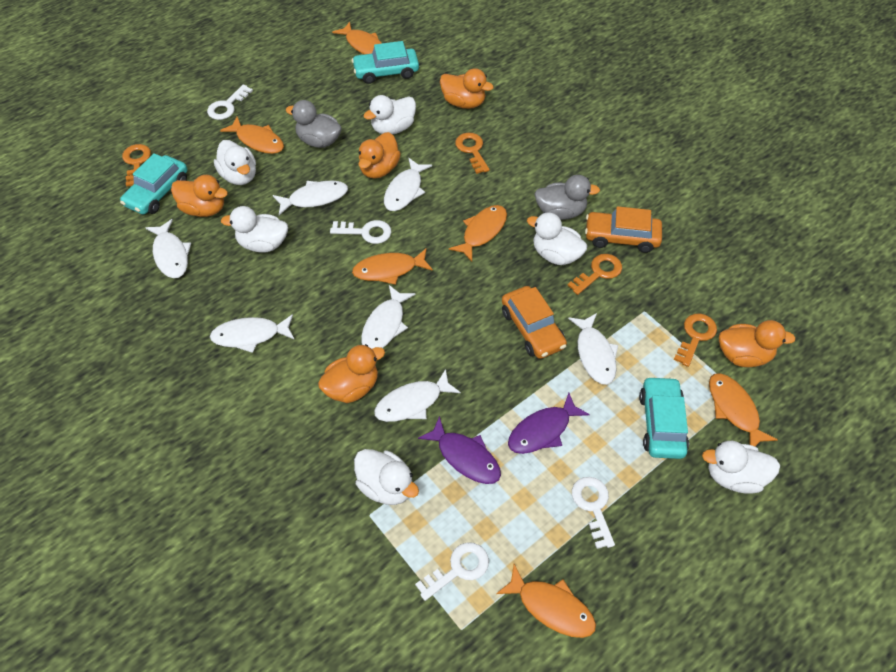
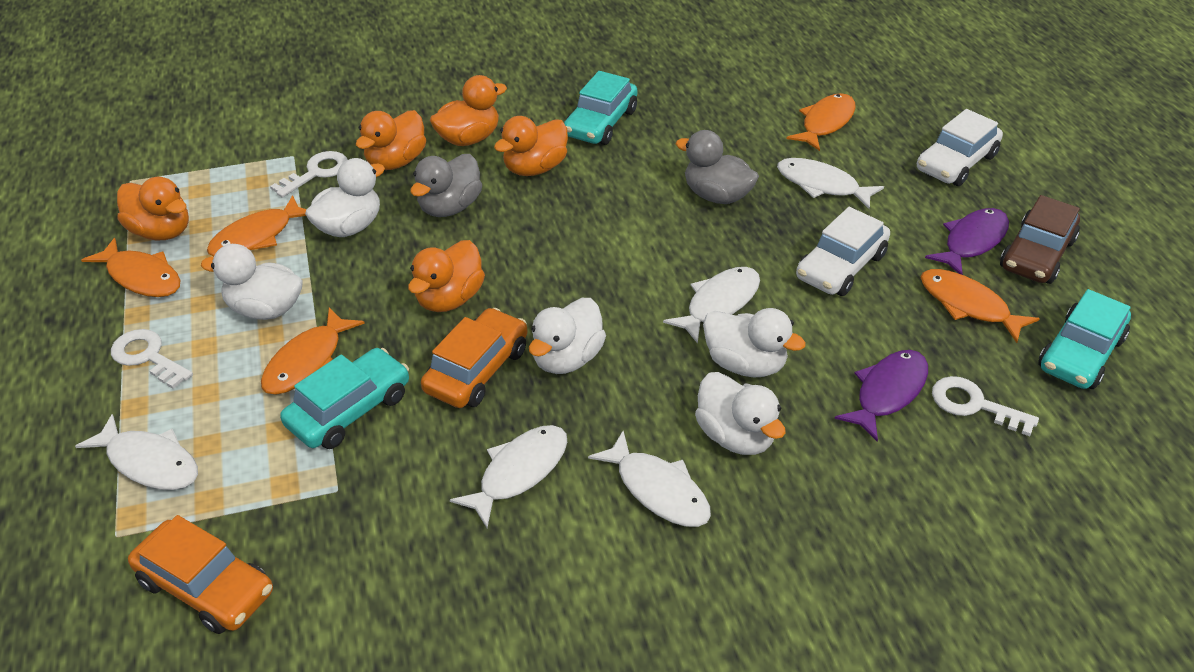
brown car: none = 0 -> [1000,195,1080,284] = 1
orange fish: [220,117,284,154] [332,22,382,54] [352,248,433,285] [449,205,507,262] [496,564,596,638] [709,373,778,446] = 6 -> [81,238,180,297] [207,195,306,256] [261,307,365,395] [786,93,856,151] [921,269,1040,343] = 5
orange key: [122,144,151,187] [455,133,490,174] [567,254,622,295] [674,313,717,367] = 4 -> none = 0
white car: none = 0 -> [796,207,890,296] [917,109,1003,186] = 2
white duck: [214,140,256,185] [221,206,288,253] [354,449,419,505] [363,95,416,135] [527,212,588,265] [702,441,780,493] = 6 -> [201,244,303,320] [305,158,385,237] [529,298,606,374] [695,372,786,455] [703,308,806,377] = 5
white fish: [145,219,191,278] [210,314,295,353] [273,181,348,215] [361,285,416,349] [374,369,461,422] [384,158,432,211] [568,313,618,385] = 7 -> [75,414,198,490] [450,425,567,528] [588,431,711,527] [663,267,760,344] [777,158,884,209] = 5
white key: [207,84,253,120] [330,220,391,244] [415,543,489,601] [572,477,615,549] = 4 -> [111,329,193,389] [270,151,348,198] [932,376,1039,436] = 3

